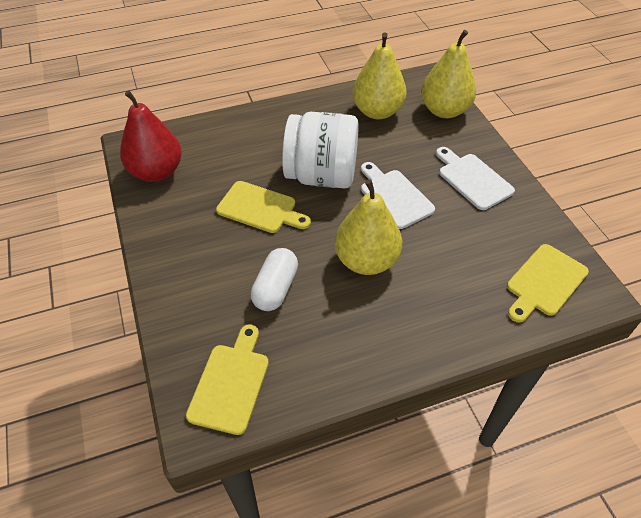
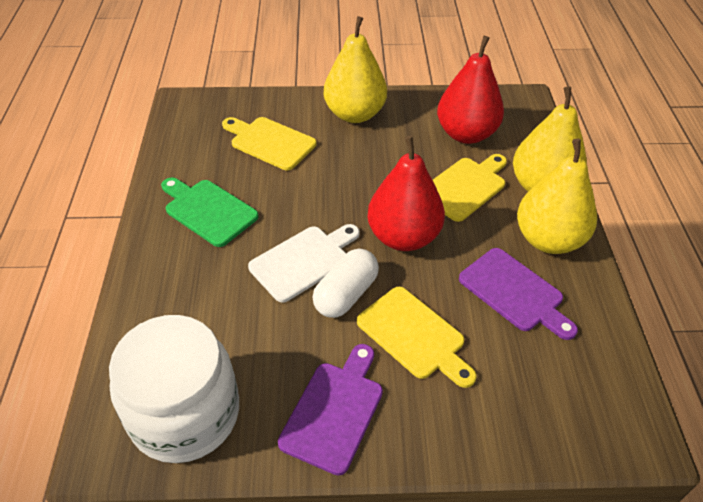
green cutting board: none = 0 -> [161,178,259,247] = 1
purple cutting board: none = 0 -> [278,344,383,476] [459,248,578,340] = 2
red pear: [120,90,182,182] = 1 -> [368,136,445,251] [437,36,504,144] = 2
white cutting board: [361,162,435,229] [436,147,515,210] = 2 -> [248,224,360,303] = 1

